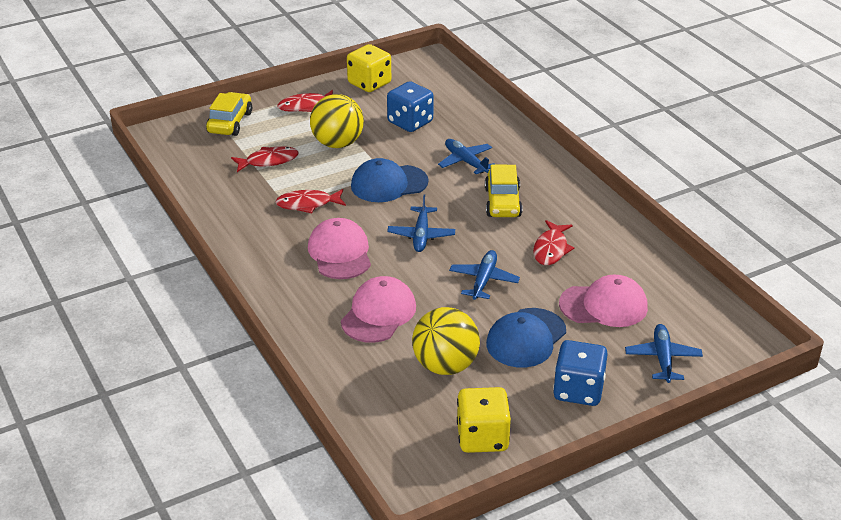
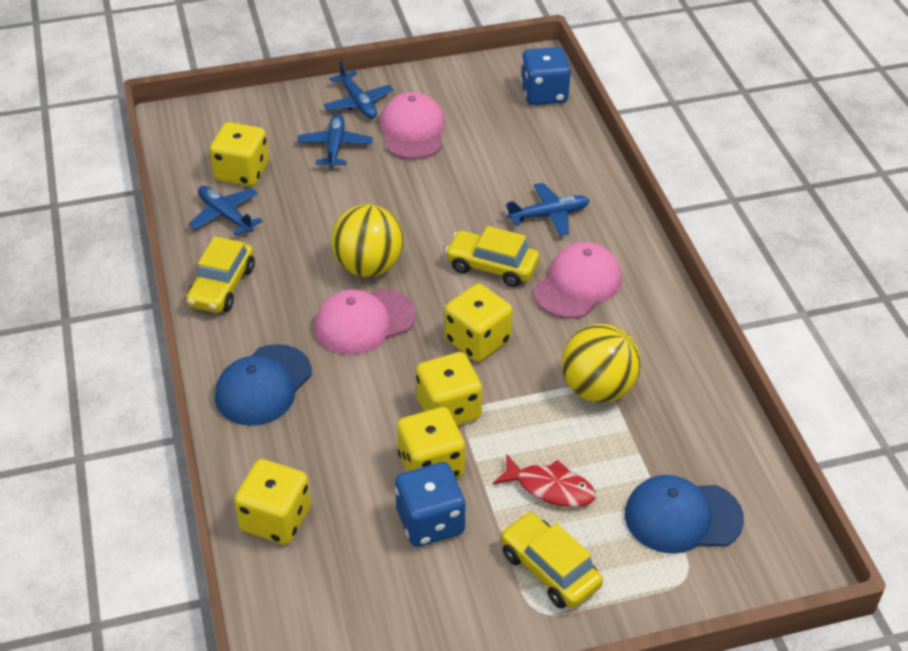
red fish: [231,146,299,172] [275,189,346,213] [277,90,333,112] [533,220,574,265] = 4 -> [493,454,596,507] = 1
yellow car: [206,92,252,136] [485,165,523,217] = 2 -> [186,236,255,313] [445,226,539,287] [500,512,603,608] = 3
yellow dice: [347,44,391,92] [457,387,511,453] = 2 -> [210,122,269,186] [234,459,311,544] [397,407,465,478] [416,352,482,426] [445,284,513,362] = 5

